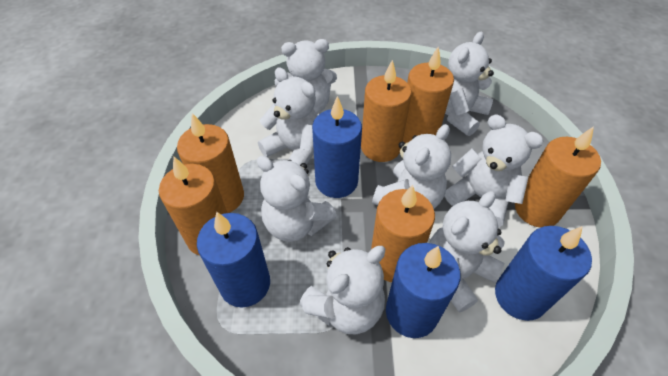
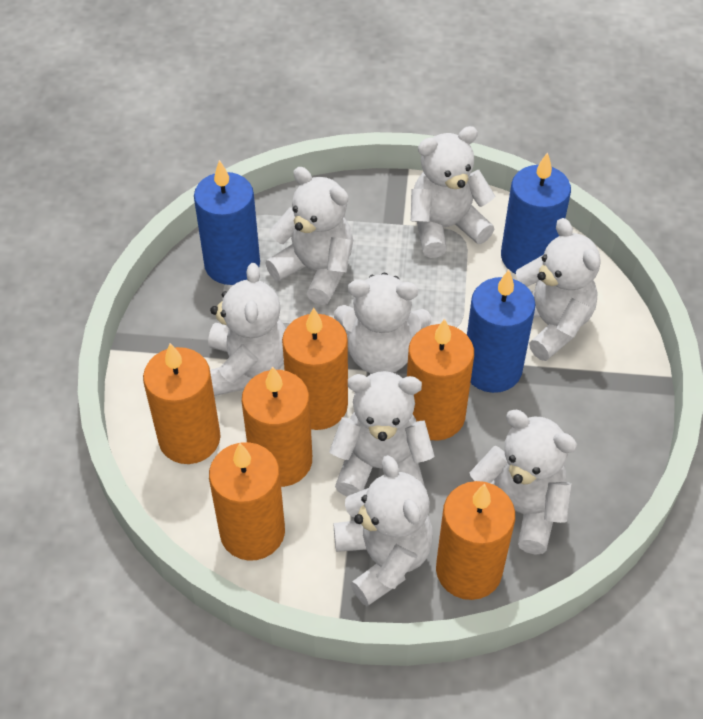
blue candle: [197,212,270,307] [312,96,362,198] [386,243,460,338] [495,226,592,321] = 4 -> [194,160,260,285] [467,270,536,393] [501,152,571,274] = 3

